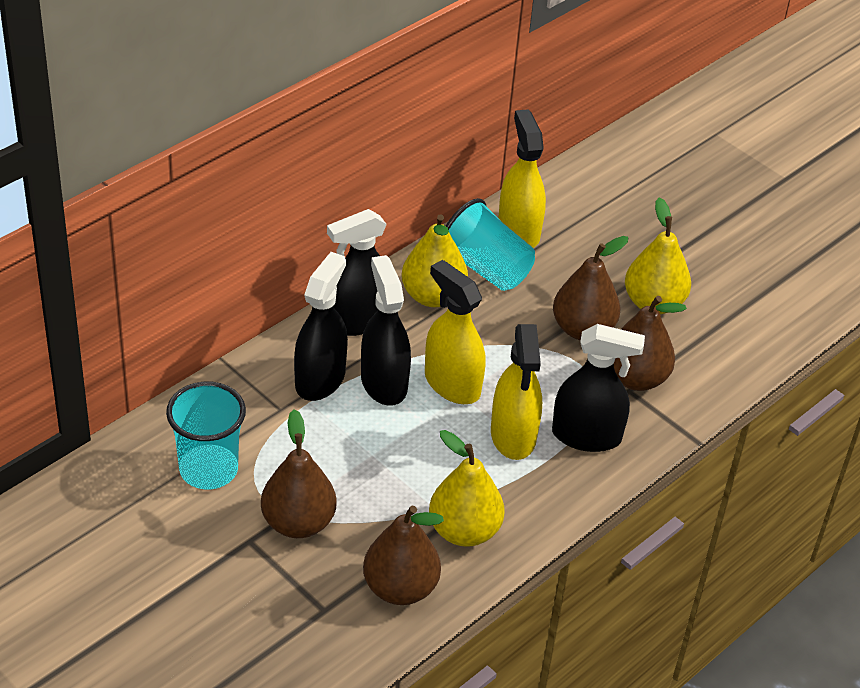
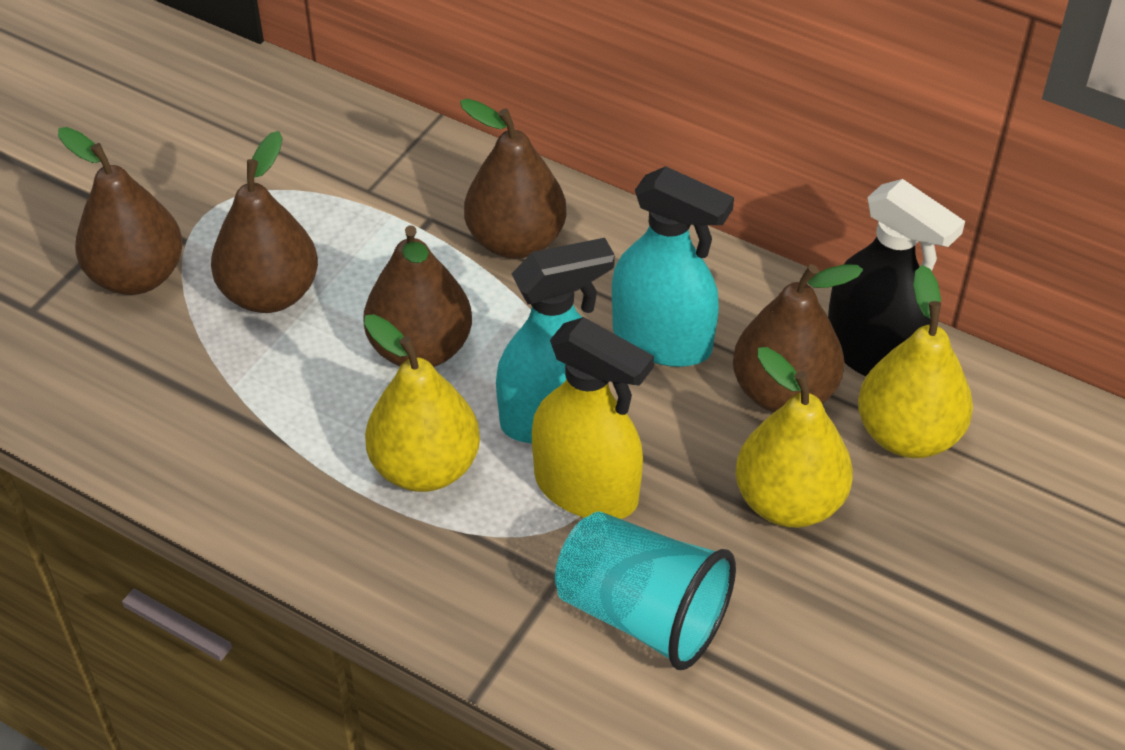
black spray bottle: [294,252,348,401] [327,209,387,336] [361,255,411,406] [552,324,645,452] = 4 -> [828,179,965,377] = 1
brown pear: [261,409,337,538] [363,506,444,605] [553,236,628,340] [614,296,687,391] = 4 -> [58,127,183,295] [211,131,318,313] [363,225,472,367] [460,99,567,259] [733,264,863,412] = 5
turquoise cup: [166,382,246,489] [446,198,535,291] = 2 -> [555,512,736,670] = 1
turquoise spray bottle: none = 0 -> [496,238,615,443] [612,166,734,367] = 2
yellow spray bottle: [425,260,486,404] [491,324,542,460] [498,109,546,248] = 3 -> [532,317,654,519] = 1

